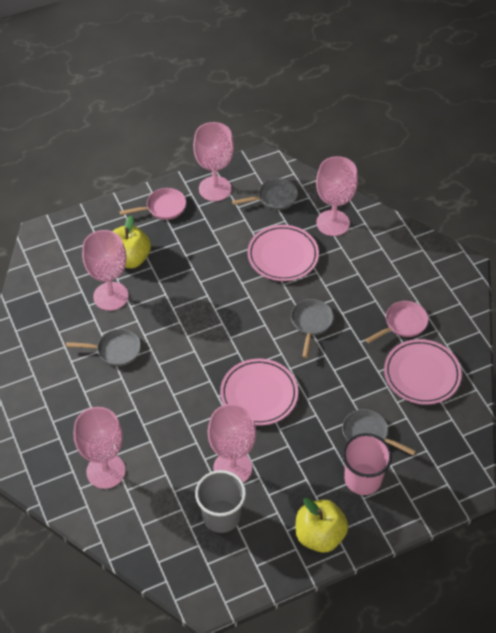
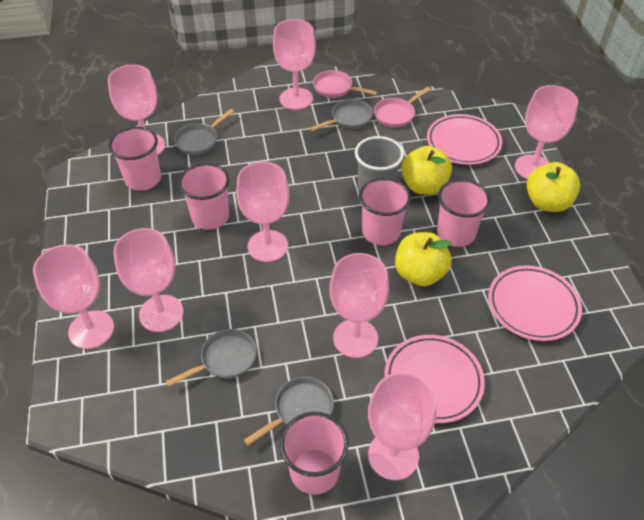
pink cup: [342,433,392,495] = 1 -> [109,127,161,191] [178,163,230,230] [280,412,348,495] [359,178,411,245] [437,179,491,247] = 5
pink goblet: [74,407,125,489] [82,230,129,311] [193,122,234,201] [208,404,256,483] [316,156,358,236] = 5 -> [33,244,114,349] [108,65,165,155] [114,228,183,332] [236,162,289,262] [273,19,316,110] [330,253,389,358] [368,372,437,480] [515,85,578,179] = 8
yellow apple: [113,216,151,268] [295,498,348,553] = 2 -> [395,232,452,286] [401,146,452,195] [527,162,580,212] = 3

